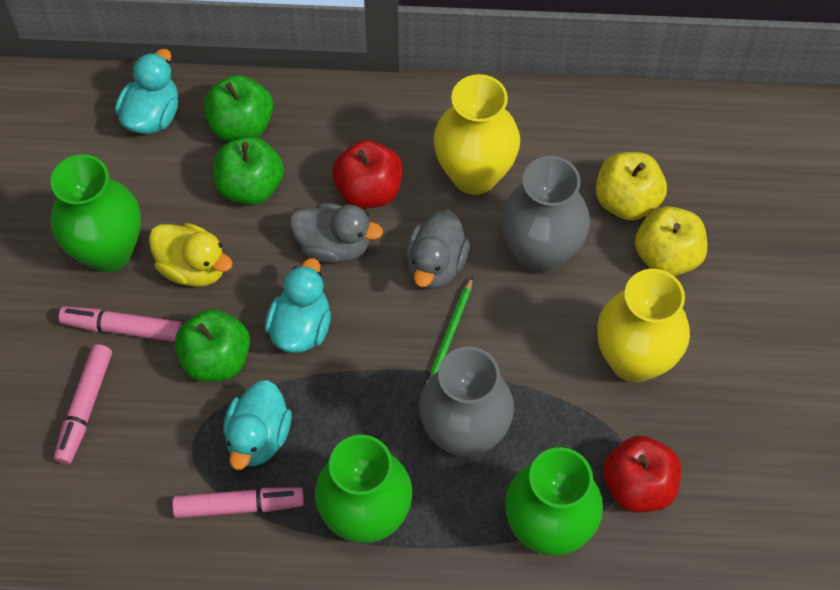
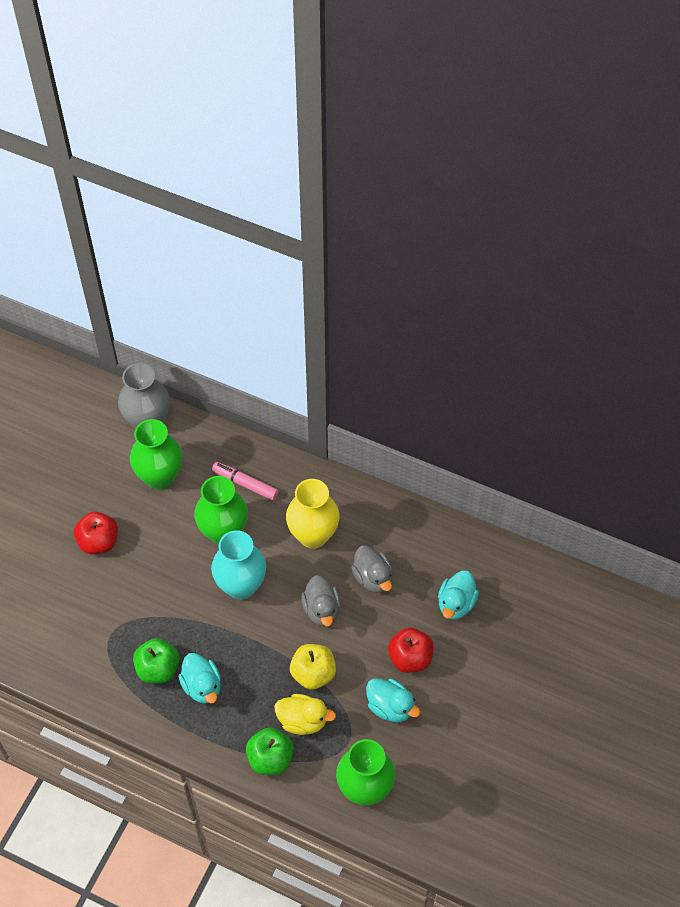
green apple: [175,309,250,382] [204,75,273,141] [214,136,284,205] = 3 -> [133,638,180,683] [246,727,294,775] = 2
green pencil: [426,276,473,383] = 1 -> none = 0
grey vase: [419,346,514,457] [501,156,590,274] = 2 -> [118,363,170,429] = 1
pink marker: [54,344,112,465] [59,306,182,342] [172,488,304,518] = 3 -> [212,462,278,500] = 1
turquoise vase: none = 0 -> [211,530,266,600] = 1
yellow apple: [596,152,667,221] [635,206,707,276] = 2 -> [290,644,336,690] = 1
yellow vase: [433,74,520,195] [597,269,690,382] = 2 -> [286,479,340,549] = 1

